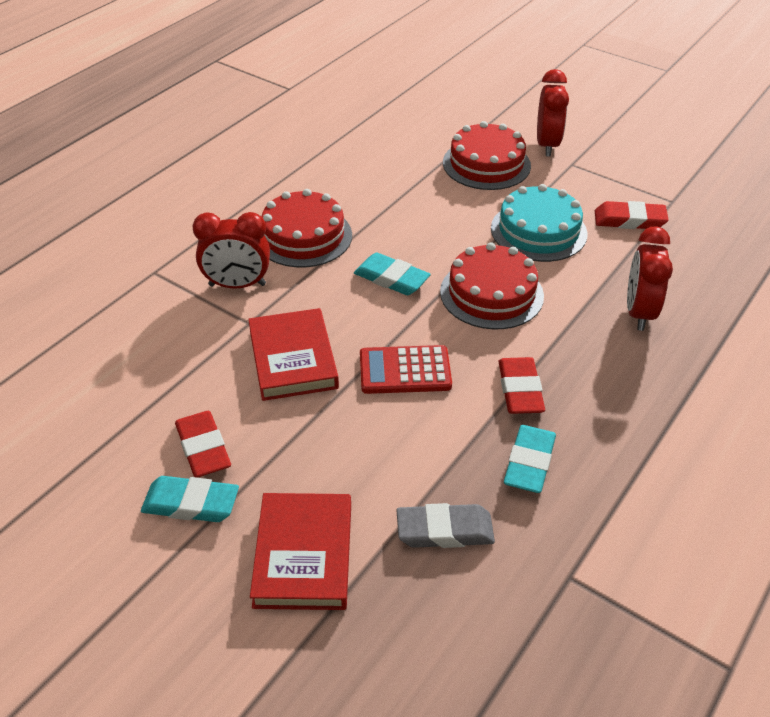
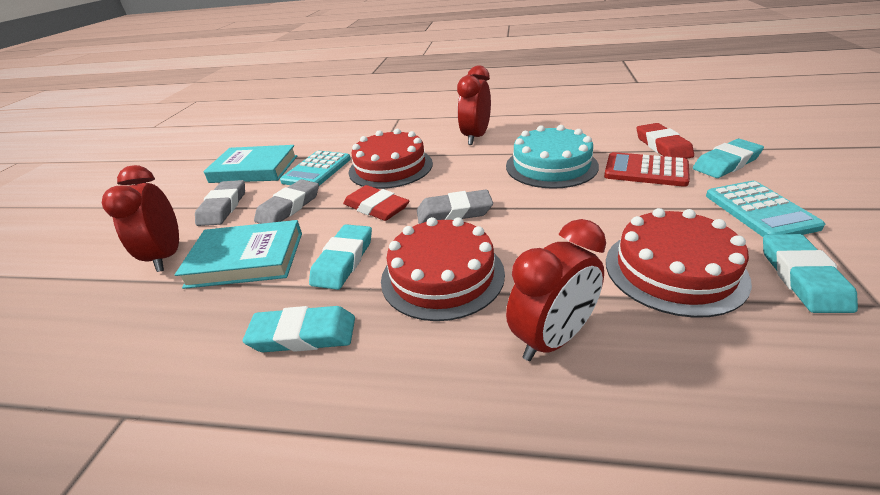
grey eraser: [396,503,495,548] = 1 -> [195,180,245,226] [254,179,319,224] [417,190,493,224] = 3
red book: [248,308,339,401] [250,493,351,610] = 2 -> none = 0
red eraser: [175,411,231,477] [498,357,545,414] [595,201,669,229] = 3 -> [343,185,409,221] [637,123,694,159] = 2
turquoise book: none = 0 -> [175,220,302,289] [203,145,297,183] = 2
turquoise calculator: none = 0 -> [280,151,351,186] [706,181,825,237] = 2
turquoise eraser: [141,476,239,522] [354,252,431,295] [504,425,556,493] = 3 -> [243,306,355,352] [309,224,372,290] [693,139,764,178] [763,234,858,313] = 4

